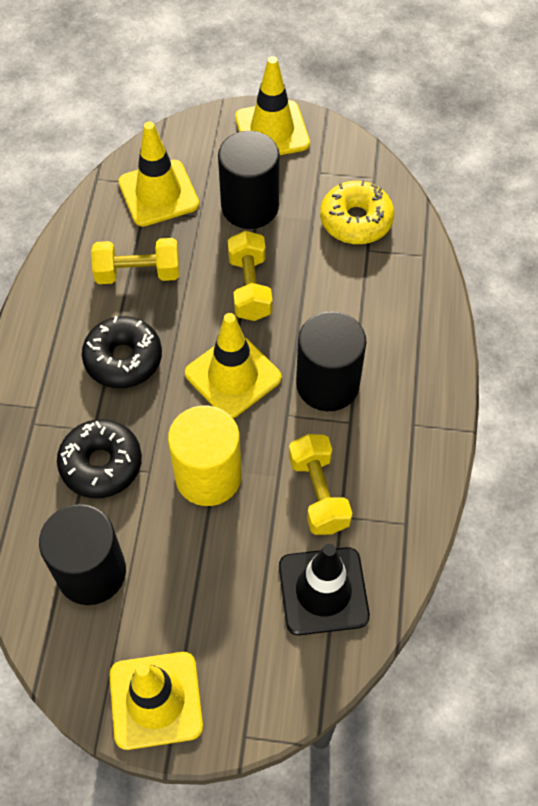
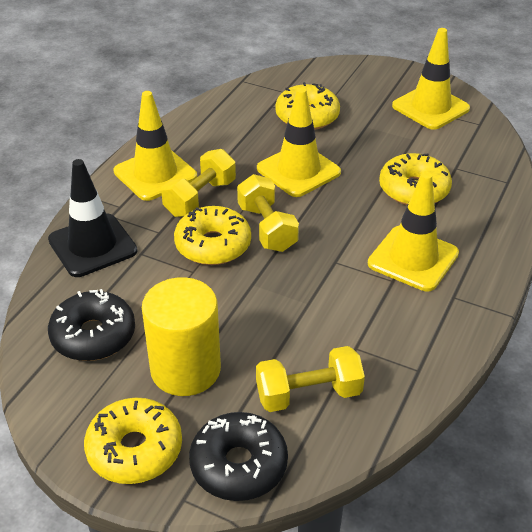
black cylinder: [39,504,126,605] [218,131,280,229] [296,311,367,411] = 3 -> none = 0
yellow donut: [320,180,394,244] = 1 -> [84,398,182,484] [174,206,251,265] [275,82,340,130] [379,153,452,205] = 4

